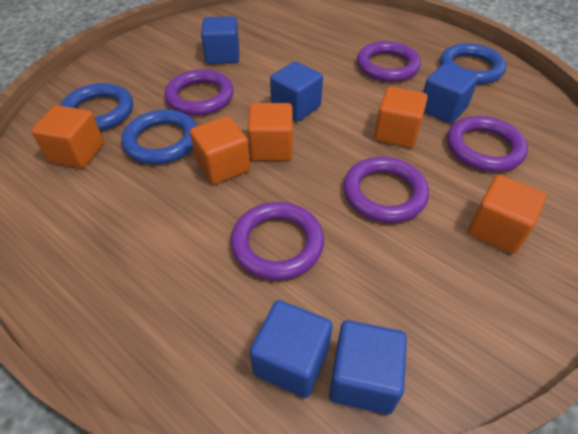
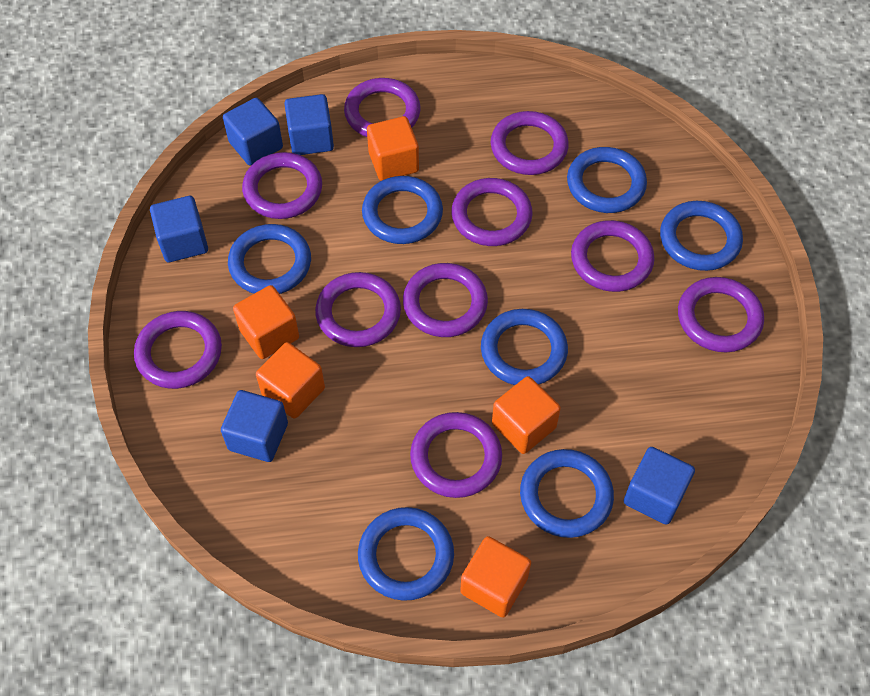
blue ring: [60,83,133,131] [121,110,197,164] [440,43,506,84] = 3 -> [228,224,311,294] [358,507,454,601] [362,176,443,244] [481,309,568,385] [520,449,614,538] [567,147,647,213] [660,201,743,271] = 7
purple ring: [164,69,234,116] [231,202,324,280] [343,157,429,223] [357,41,421,82] [447,116,528,172] = 5 -> [134,311,222,389] [242,152,322,219] [315,272,401,347] [344,78,421,137] [403,263,488,337] [410,412,502,498] [451,178,533,246] [491,111,569,175] [571,220,655,292] [678,277,764,352] = 10

